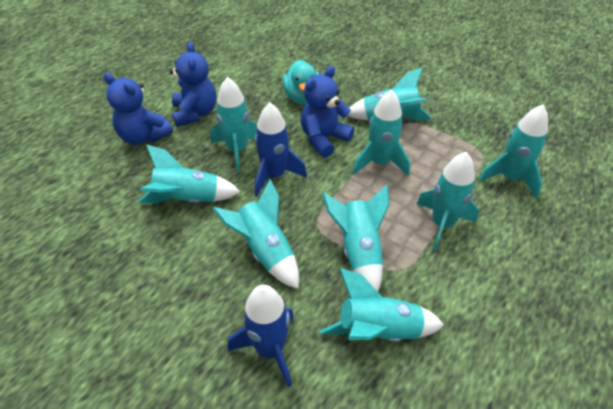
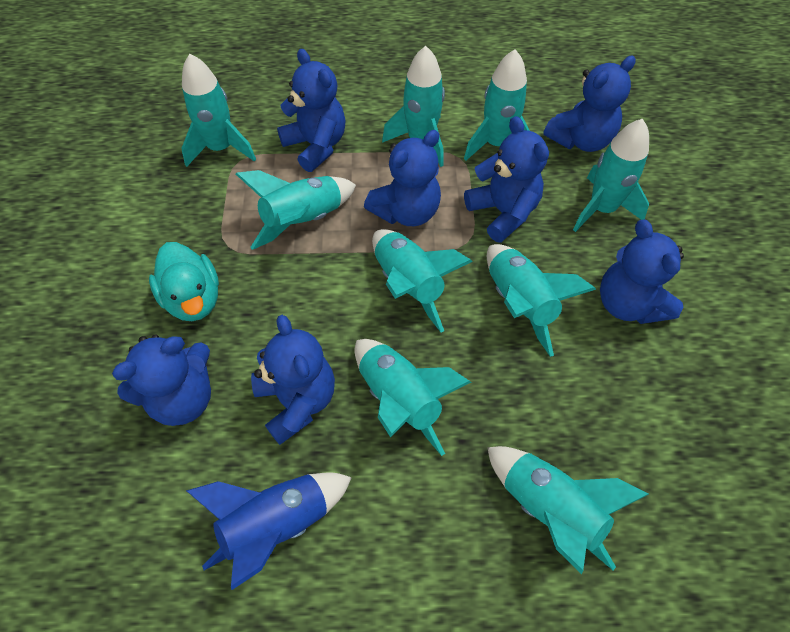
blue rocket: [228,285,294,387] [255,102,307,197] = 2 -> [186,473,352,590] = 1
blue teddy bear: [104,73,173,145] [169,42,216,127] [301,66,354,158] = 3 -> [112,334,211,426] [251,315,335,445] [277,49,346,172] [364,130,441,226] [464,116,549,243] [543,56,636,152] [600,219,684,324] = 7

